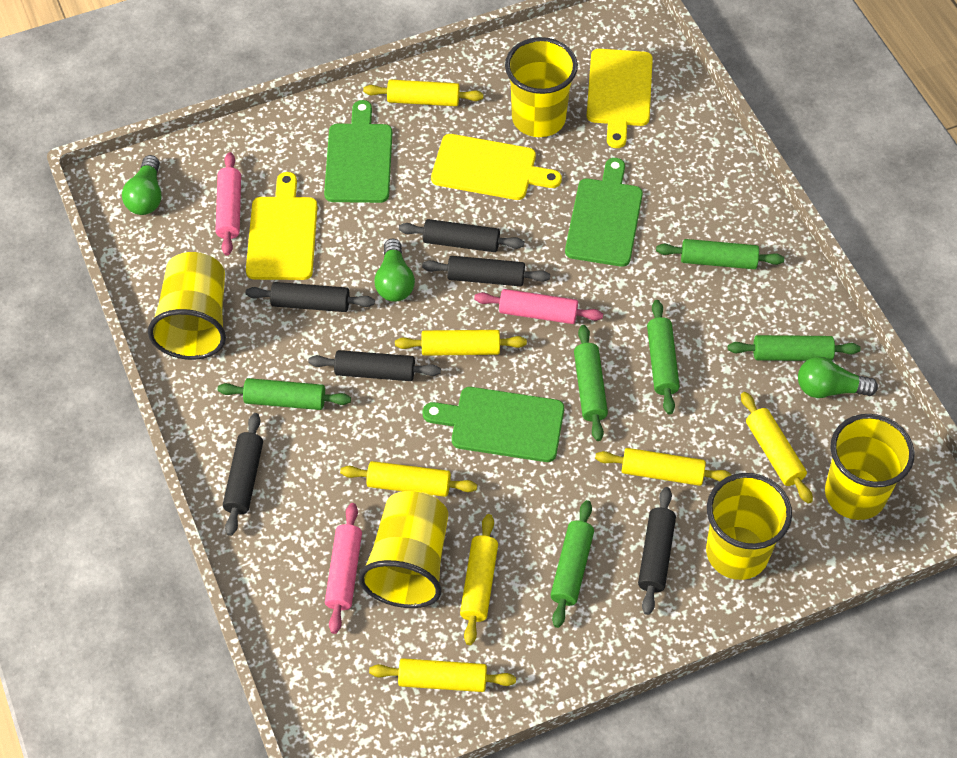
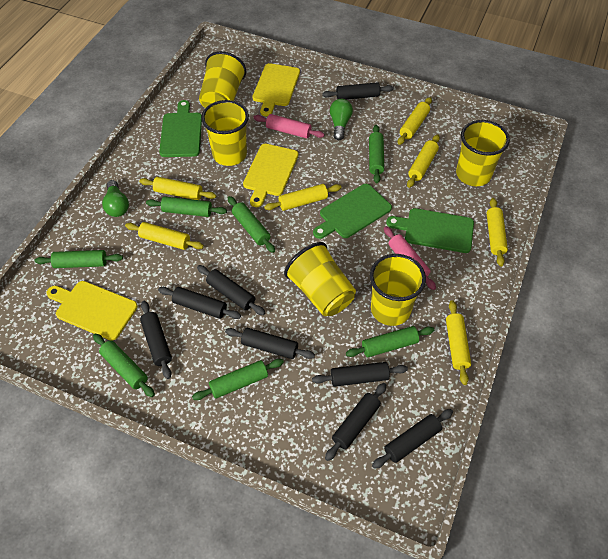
black rolling pin: [223,413,263,536] [245,282,375,312] [308,350,441,381] [399,219,524,252] [422,256,550,286] [638,487,676,615] = 6 -> [140,301,172,379] [158,287,241,319] [197,265,266,315] [225,328,315,359] [312,362,408,387] [322,82,394,100] [325,383,386,461] [372,409,453,469] = 8
green light bulb: [122,155,161,215] [374,239,415,302] [798,357,878,398] = 3 -> [102,180,129,217] [330,99,353,140] = 2
green rolling pin: [218,378,351,410] [550,500,594,628] [574,325,608,441] [647,300,680,414] [656,239,784,269] [728,335,861,361] = 6 -> [34,250,123,268] [93,334,155,397] [146,196,227,217] [192,359,284,400] [228,196,275,253] [346,326,434,357] [369,125,384,183] = 7
pink rolling pin: [216,152,241,256] [325,503,362,634] [474,289,603,324] = 3 -> [253,114,325,138] [384,227,436,290] = 2

